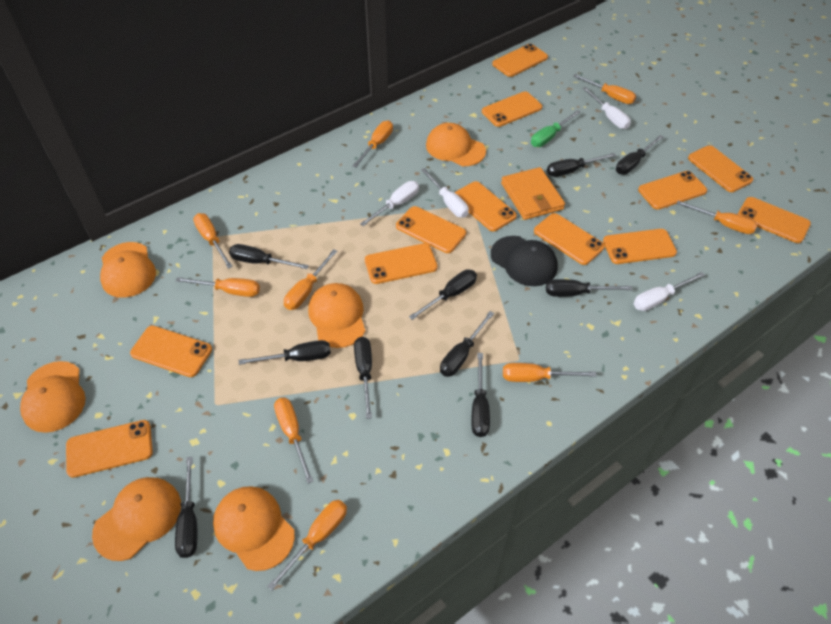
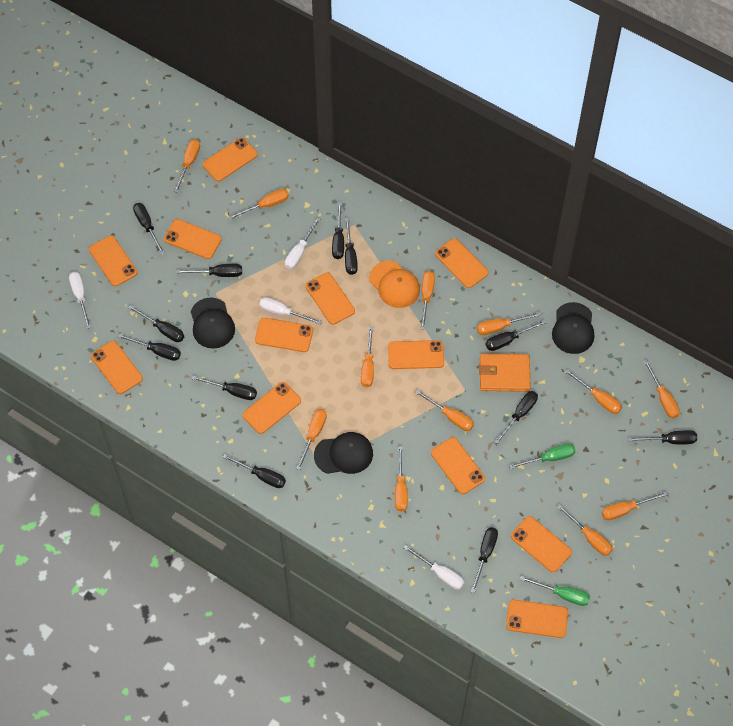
black cap: [491,236,558,286] = 1 -> [191,297,235,349] [314,432,373,474] [552,302,594,354] = 3
black screwdriver: [175,457,197,558] [229,244,309,269] [239,340,331,365] [354,337,372,419] [409,269,477,320] [440,311,494,377] [471,353,490,437] [546,279,632,297] [547,153,616,177] [616,135,663,175] = 10 -> [118,334,181,361] [128,305,184,342] [133,203,165,255] [177,264,242,277] [192,376,257,400] [223,454,286,488] [332,202,344,259] [345,217,358,275] [471,527,498,593] [486,320,547,351] [494,391,538,444] [628,430,697,445] = 12
green screwdriver: [531,110,581,147] = 1 -> [509,443,575,469] [520,576,590,606] = 2
orange cap: [20,361,86,433] [92,477,181,561] [100,242,156,298] [213,486,295,571] [308,283,365,348] [426,123,486,166] = 6 -> [369,261,420,308] = 1
orange screwdriver: [176,277,260,297] [193,213,233,269] [267,500,347,590] [274,398,314,484] [284,249,337,310] [353,121,393,168] [503,363,596,382] [573,74,636,104] [676,201,757,234] = 9 -> [174,139,200,193] [229,189,289,219] [296,409,327,470] [361,326,374,387] [395,446,408,511] [415,390,474,431] [421,271,435,330] [477,312,541,335] [557,504,613,556] [565,369,622,414] [602,491,668,520] [644,360,680,418] = 12

